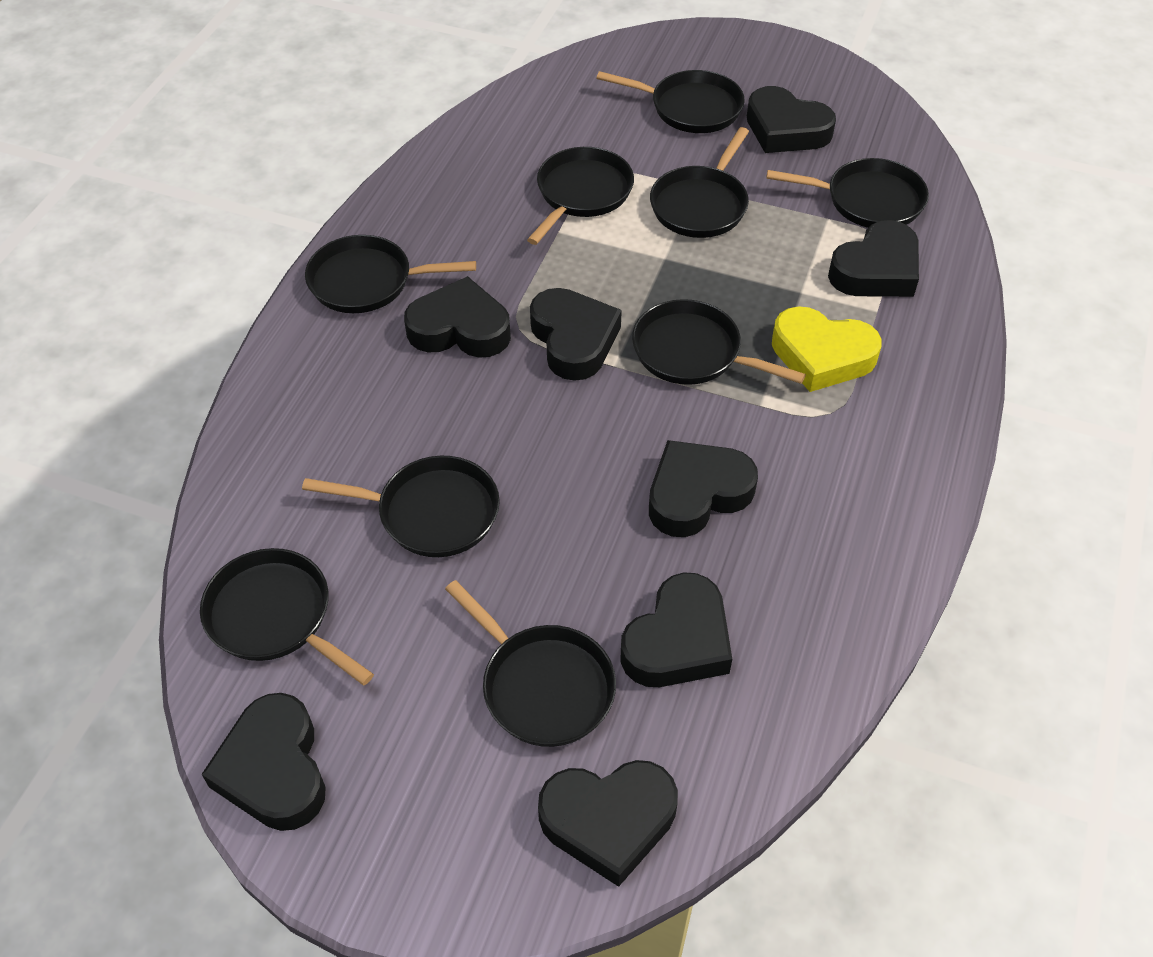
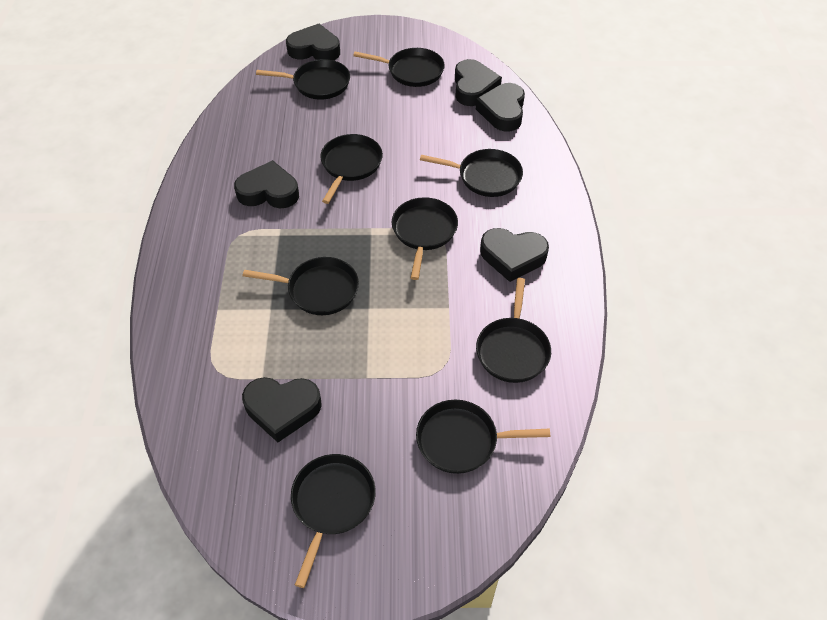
black heart: [202,693,326,831] [404,276,511,358] [530,288,622,381] [538,760,678,887] [621,572,732,687] [649,440,758,537] [747,86,836,153] [828,220,919,297] = 8 -> [234,160,299,208] [242,377,322,442] [286,24,340,60] [455,59,502,106] [476,83,525,131] [480,228,549,282] = 6
yellow heart: [772,306,882,392] = 1 -> none = 0

